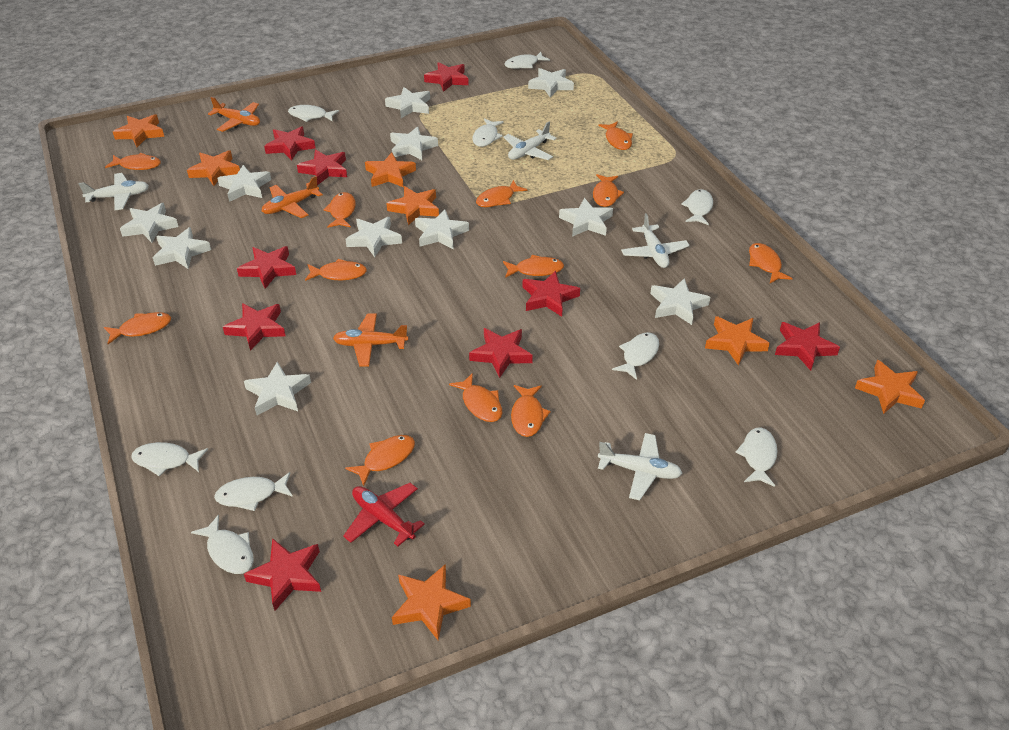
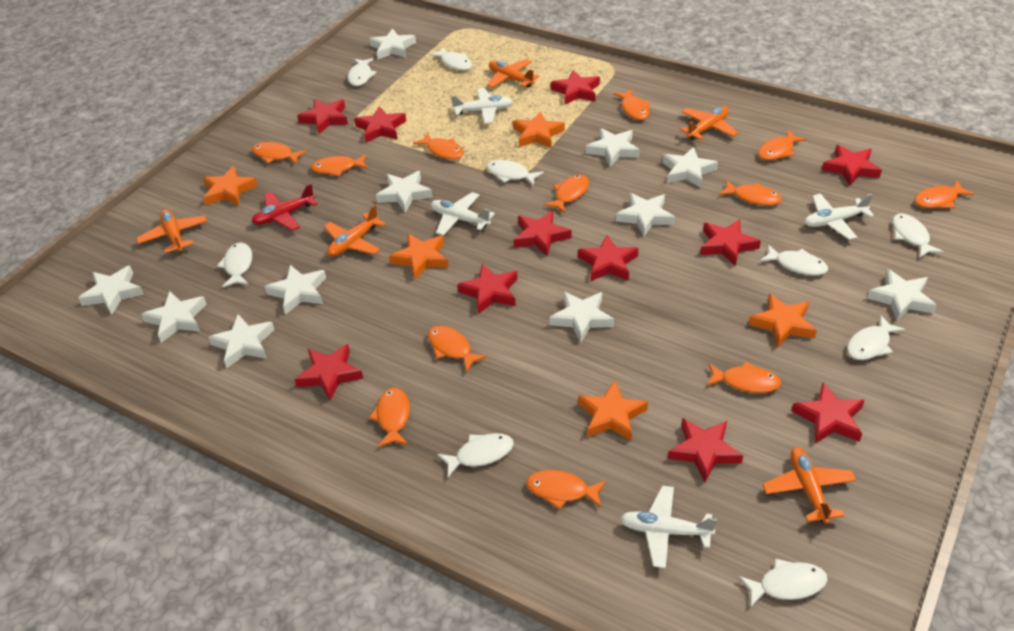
orange plane: [208,97,260,132] [262,176,323,218] [333,313,408,366] = 3 -> [136,209,207,253] [324,205,386,257] [487,59,540,88] [680,106,738,140] [762,447,856,524] = 5
orange star: [113,114,164,147] [187,150,240,186] [365,152,416,187] [386,186,439,225] [392,564,471,640] [705,316,770,366] [855,360,925,414] = 7 -> [203,166,258,206] [389,234,449,280] [513,111,565,149] [578,380,648,441] [749,294,817,348] = 5
red star: [223,303,286,351] [237,246,296,289] [244,538,321,611] [264,126,315,161] [297,149,347,185] [424,62,469,92] [469,328,533,378] [523,271,580,317] [775,322,840,371] = 9 -> [294,344,363,401] [297,99,348,134] [354,106,406,143] [457,264,518,314] [514,211,572,257] [551,70,600,104] [578,235,638,281] [668,418,743,483] [700,219,761,266] [791,383,865,443] [822,145,882,186] = 11

